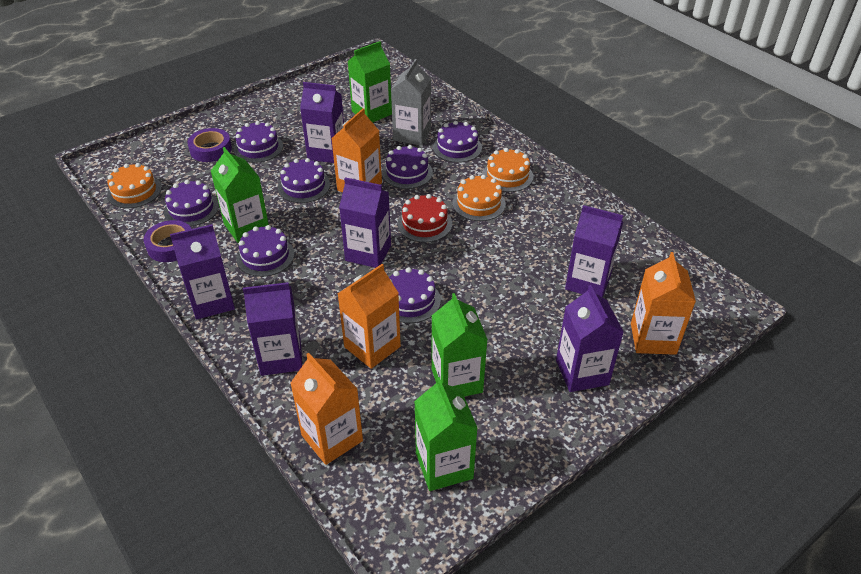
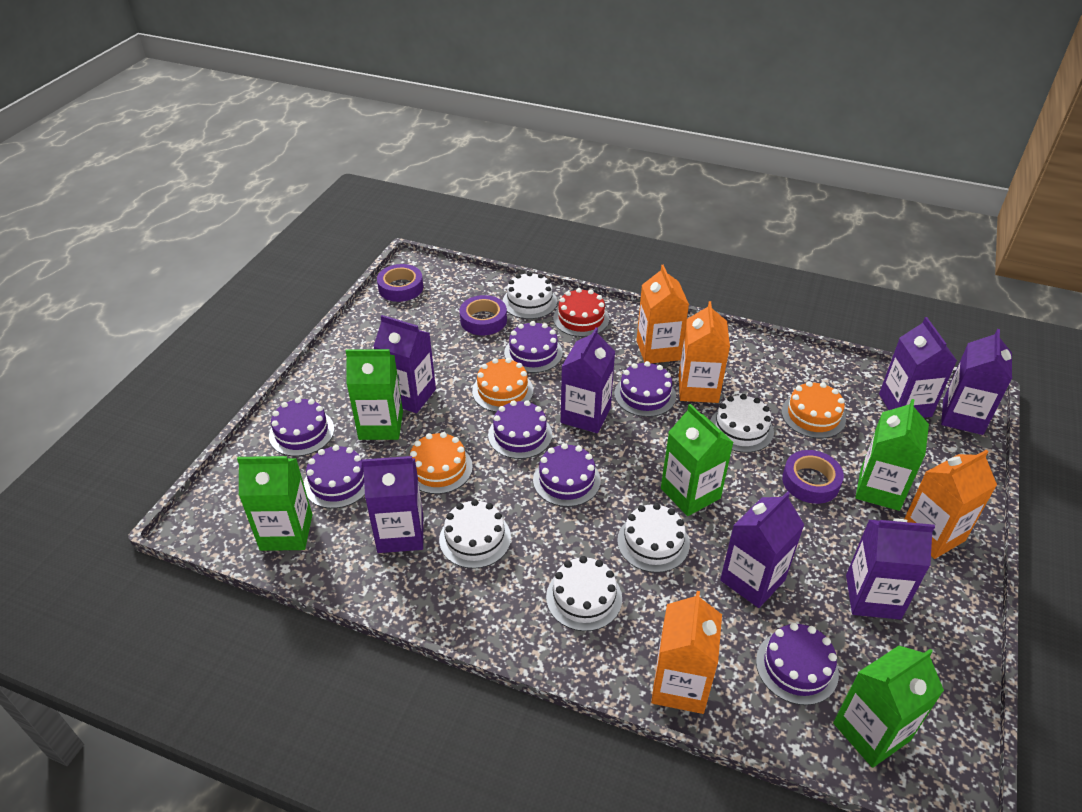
green carton: [211,147,269,243] [348,41,392,123] [414,377,477,491] [432,293,488,397] = 4 -> [237,456,312,551] [346,349,403,440] [661,404,734,516] [833,646,944,768] [855,399,929,511] = 5
grey carton: [391,59,431,146] = 1 -> none = 0
purple carton: [170,224,235,319] [243,282,302,376] [300,82,344,163] [339,177,391,268] [556,285,624,392] [565,205,623,297] = 6 -> [362,456,423,553] [373,315,436,413] [561,327,615,433] [720,491,804,608] [846,518,935,620] [879,317,957,418] [941,329,1012,435] = 7
purple tape: [144,220,191,262] [188,128,232,162] = 2 -> [377,264,423,302] [460,295,507,335] [782,450,844,504] = 3
white cake: none = 0 -> [439,499,511,569] [503,272,557,319] [546,556,622,631] [617,503,690,573] [710,394,774,453] = 5

